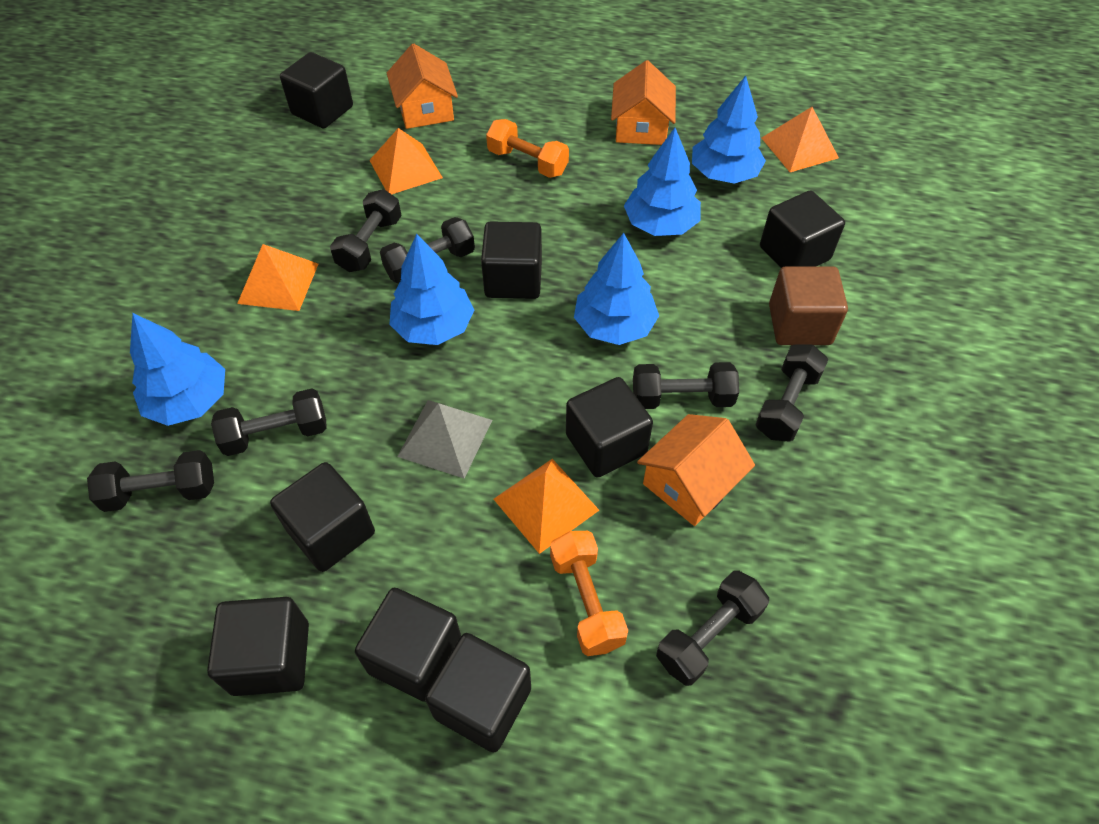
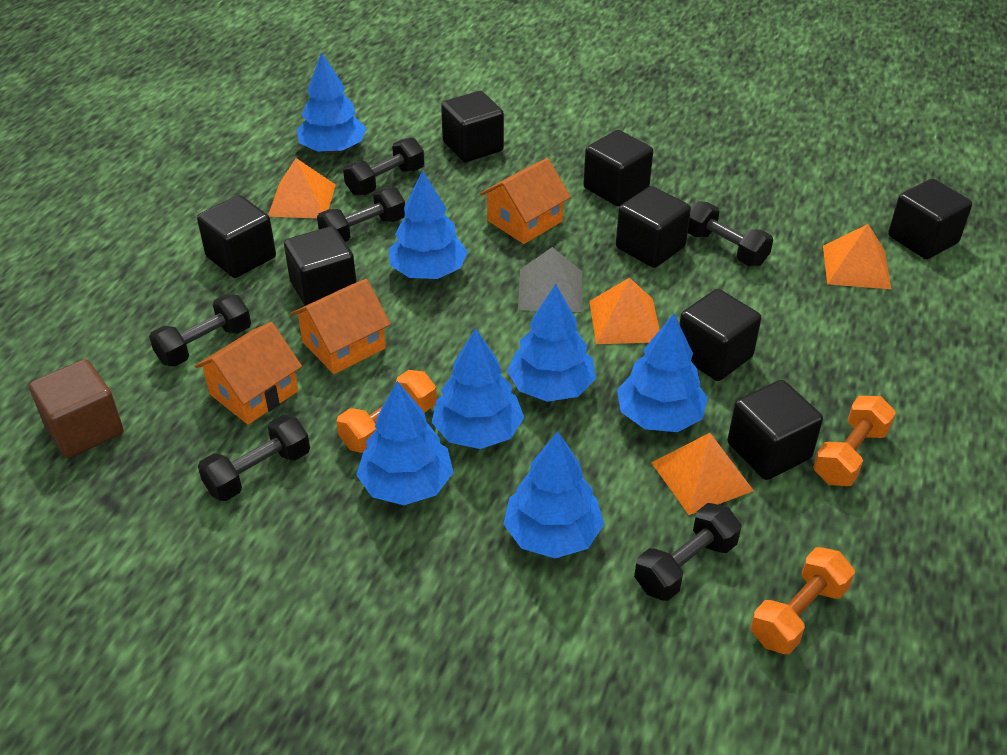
black dumbbell: [87,450,214,512] [211,388,327,456] [330,189,402,272] [380,217,475,283] [633,362,739,409] [656,570,769,686] [755,344,828,442] = 7 -> [149,294,251,367] [198,415,310,501] [317,187,405,242] [343,138,424,196] [634,503,742,601] [688,201,773,266] = 6
blue tree: [130,313,225,426] [389,234,474,345] [574,233,659,345] [624,128,701,236] [692,76,766,184] = 5 -> [297,52,366,153] [356,381,453,505] [389,170,468,279] [432,328,524,449] [504,431,604,558] [507,284,596,402] [617,313,708,432] = 7
orange dumbbell: [486,119,569,178] [550,531,628,656] = 2 -> [336,370,437,453] [751,547,855,654] [813,396,896,486] = 3

